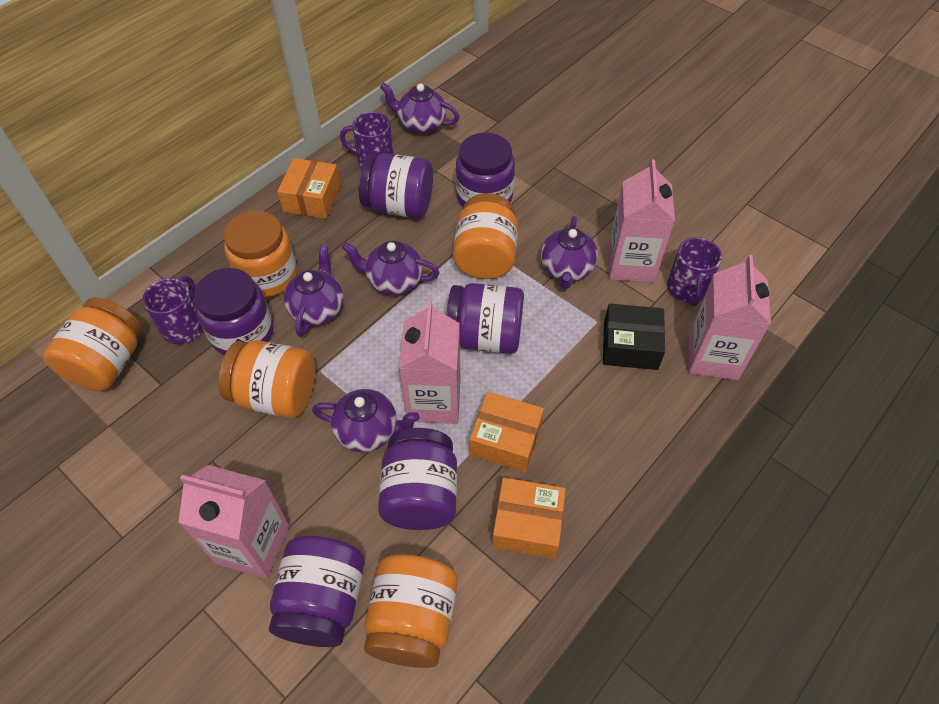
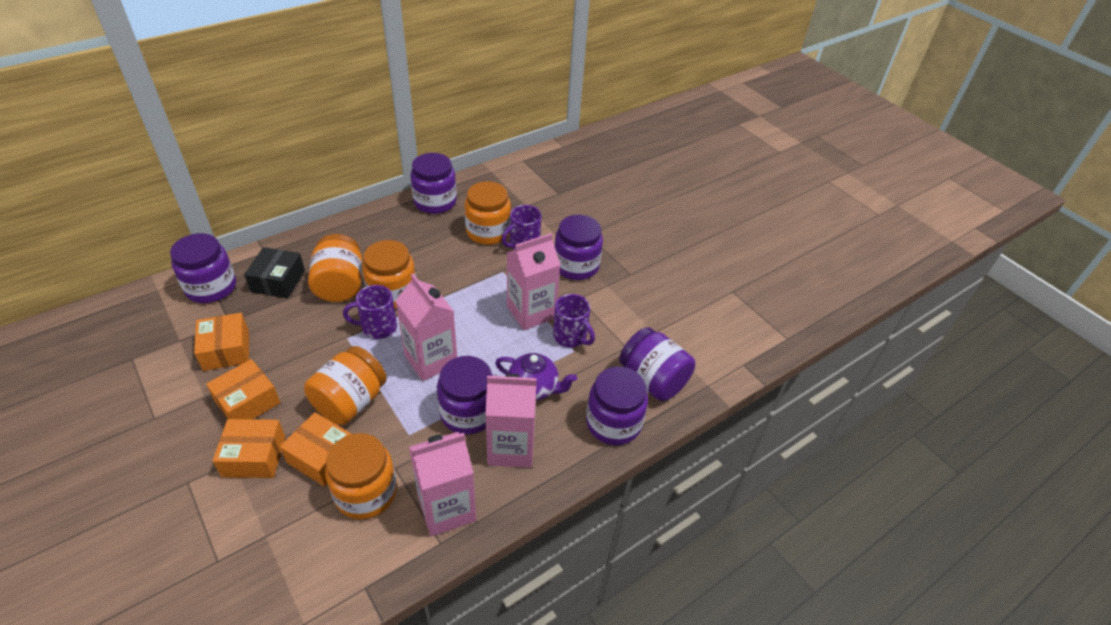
orange box: [277,158,341,219] [469,392,544,473] [492,478,566,559] = 3 -> [194,313,249,371] [206,359,280,419] [212,419,285,478] [280,412,352,487] = 4
purple teapot: [284,244,344,337] [312,389,420,453] [342,241,440,295] [380,82,459,134] [541,216,598,289] = 5 -> [495,353,577,401] = 1

